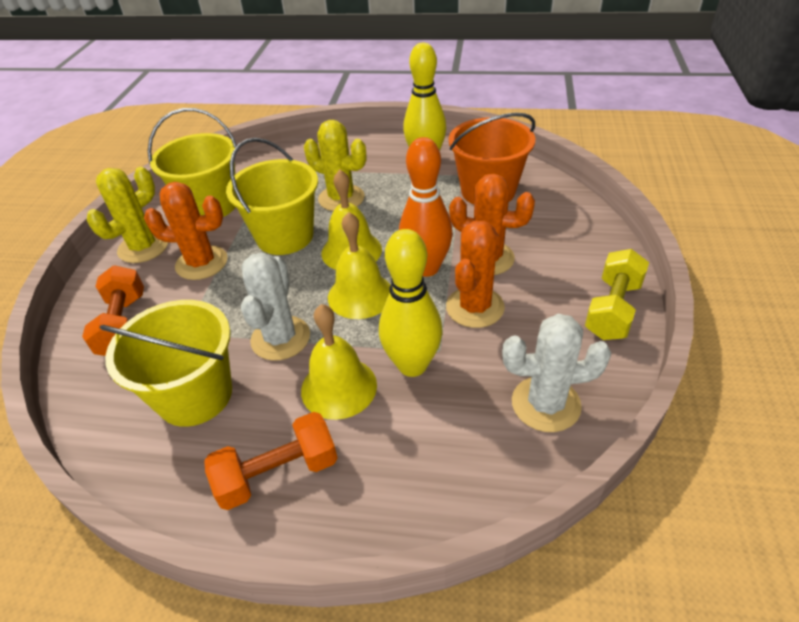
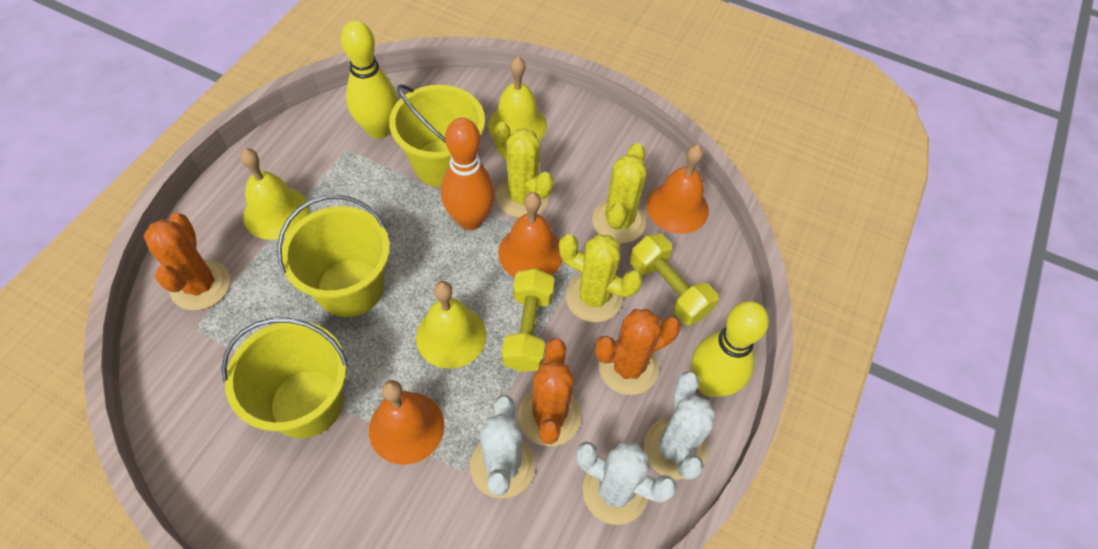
orange bell: none = 0 -> [369,380,444,465] [498,192,562,277] [647,145,709,234] = 3
orange bucket: [449,113,536,204] = 1 -> none = 0
orange dumbbell: [82,265,144,356] [204,412,338,510] = 2 -> none = 0
white cactus: [241,252,310,361] [502,314,611,432] = 2 -> [470,395,535,499] [576,441,677,525] [644,371,716,480] = 3
yellow cactus: [87,167,168,263] [304,120,366,211] = 2 -> [493,122,554,218] [559,234,643,322] [592,143,646,244] = 3
yellow dumbbell: [585,249,649,340] = 1 -> [502,268,555,372] [630,233,719,326] = 2

